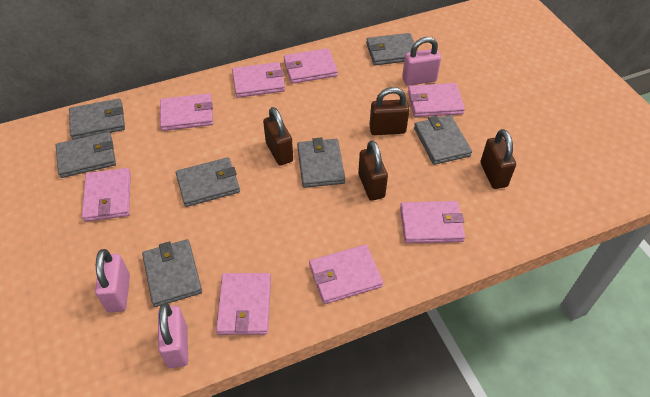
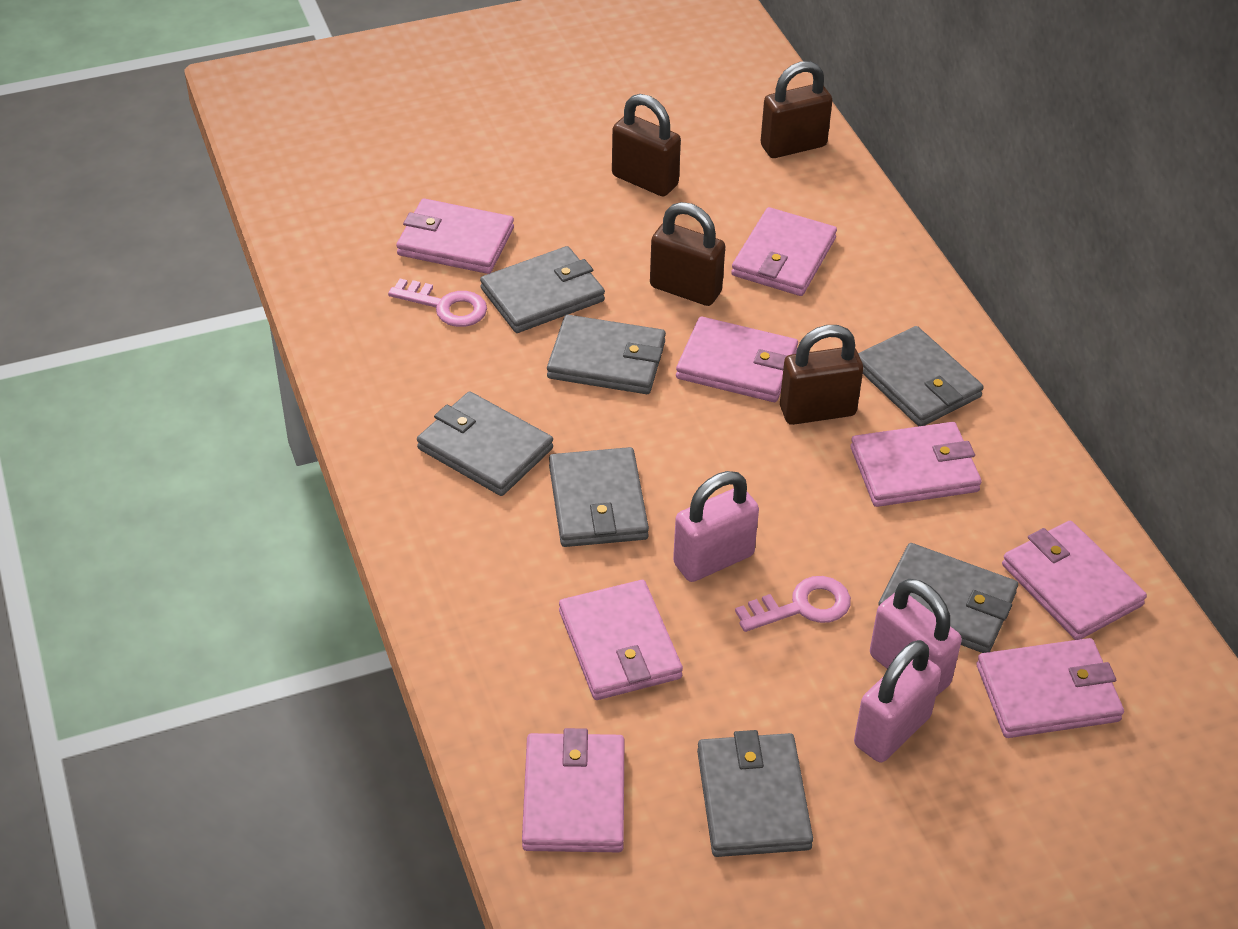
pink key: none = 0 -> [388,279,487,327] [735,576,851,632] = 2

